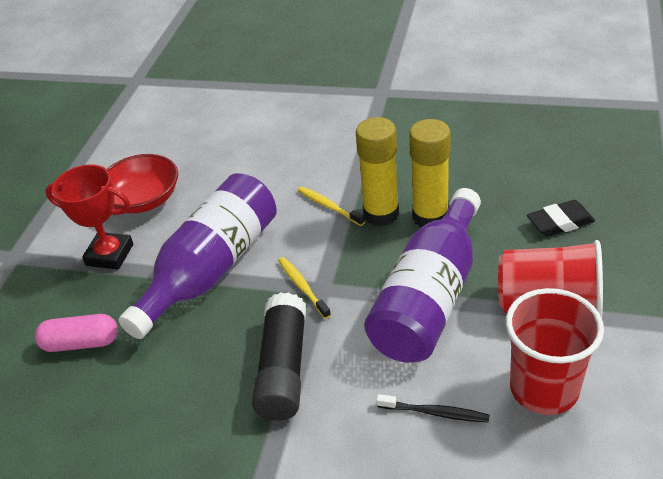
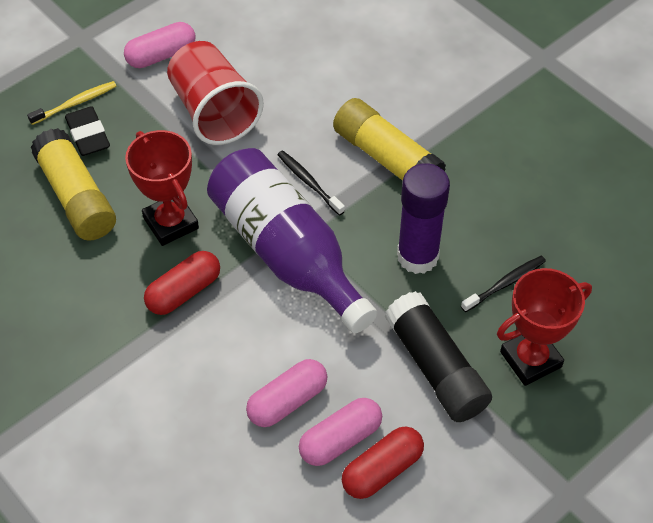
black toothbrush: [376,394,490,423] = 1 -> [277,151,345,216] [461,256,546,312] = 2
pink capsule: [35,314,118,352] = 1 -> [124,22,195,68] [246,359,327,427] [299,398,382,466] = 3
purple bottle: [119,173,277,339] [364,188,481,363] = 2 -> [207,148,377,333] = 1
purple glue stick: none = 0 -> [397,163,450,274] = 1
red bowl: [107,154,178,213] = 1 -> none = 0
red capsule: none = 0 -> [144,251,220,315] [342,426,424,499] = 2
red cup: [498,240,603,318] [506,288,604,415] = 2 -> [167,41,264,145] = 1
red trophy: [45,165,134,269] = 1 -> [125,130,199,246] [497,268,592,386] = 2
yellow toothbrush: [278,257,331,319] [298,186,365,226] = 2 -> [27,81,116,125] = 1

